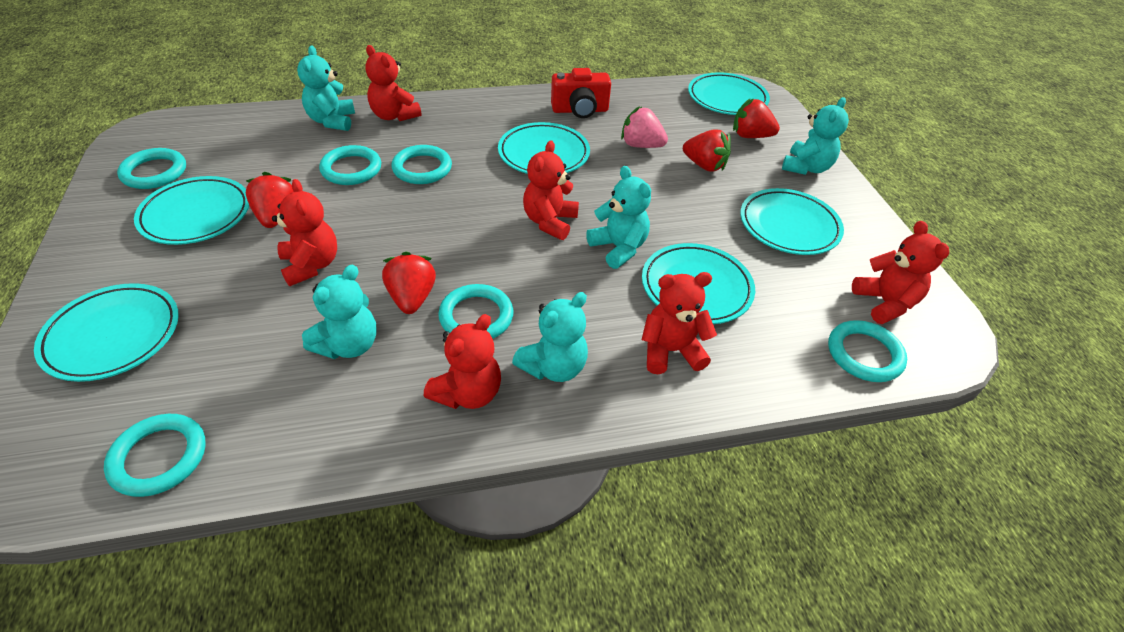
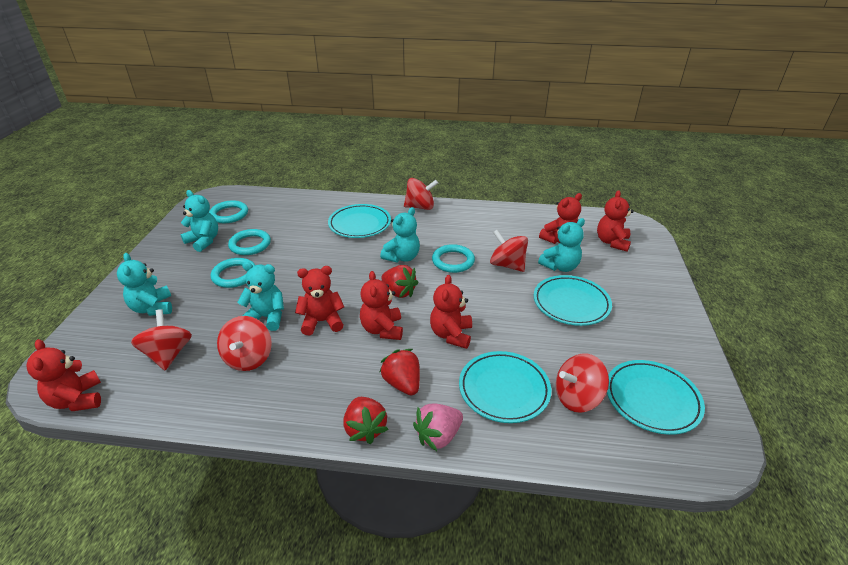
red camera: [551,68,611,118] = 1 -> none = 0
red spinning top: none = 0 -> [131,309,192,371] [217,316,272,371] [404,178,438,210] [490,230,528,272] [556,354,609,413] = 5
red strawberry: [246,172,294,228] [382,252,436,314] [683,129,731,172] [733,98,780,138] = 4 -> [343,397,388,444] [380,349,420,395] [381,265,419,298] = 3
turquoise plate: [34,283,179,382] [134,176,249,245] [498,122,590,174] [642,243,755,324] [688,72,770,115] [740,188,844,255] = 6 -> [328,204,391,238] [459,351,551,423] [534,275,612,326] [607,360,705,435] = 4
turquoise ring: [104,414,206,497] [117,148,186,189] [319,145,381,185] [391,145,452,184] [438,284,514,339] [828,320,907,382] = 6 -> [209,200,248,223] [210,258,255,288] [228,229,271,255] [432,244,475,273] = 4

